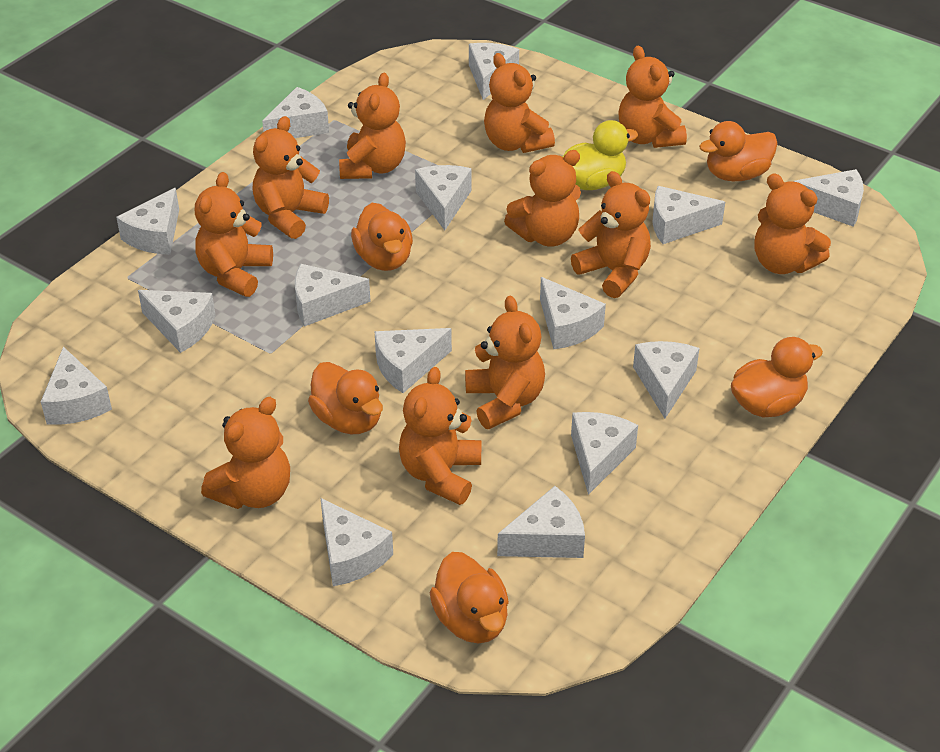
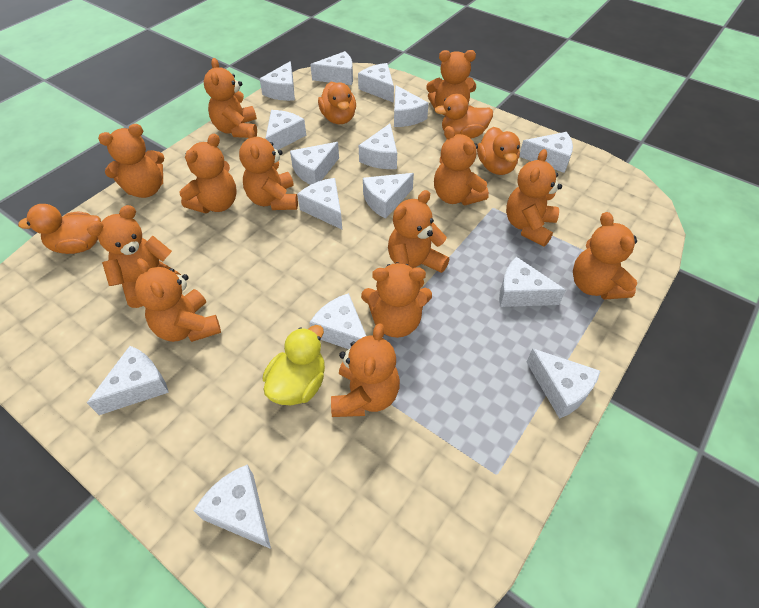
orange duck: [308,362,383,434] [351,203,413,271] [430,552,509,643] [699,121,778,181] [731,337,823,417] = 5 -> [18,204,101,254] [318,82,356,124] [434,93,493,139] [477,127,520,175] = 4
orange teddy bear: [195,172,273,297] [201,397,290,509] [253,116,329,239] [339,73,406,179] [399,367,481,505] [465,296,545,429] [484,53,555,153] [504,150,581,247] [571,171,651,298] [618,46,687,148] [755,174,831,274] = 11 -> [87,205,181,308] [98,124,164,198] [135,258,221,342] [179,133,237,213] [204,58,257,138] [239,126,298,210] [331,323,400,417] [361,262,432,338] [388,190,449,288] [426,50,476,116] [434,126,489,205] [506,149,562,247] [573,212,637,300] = 13

